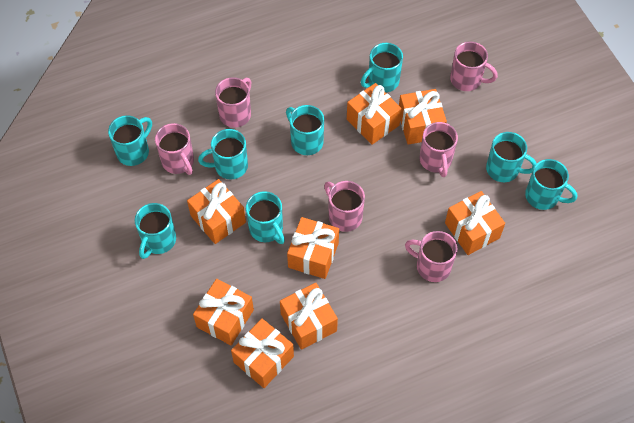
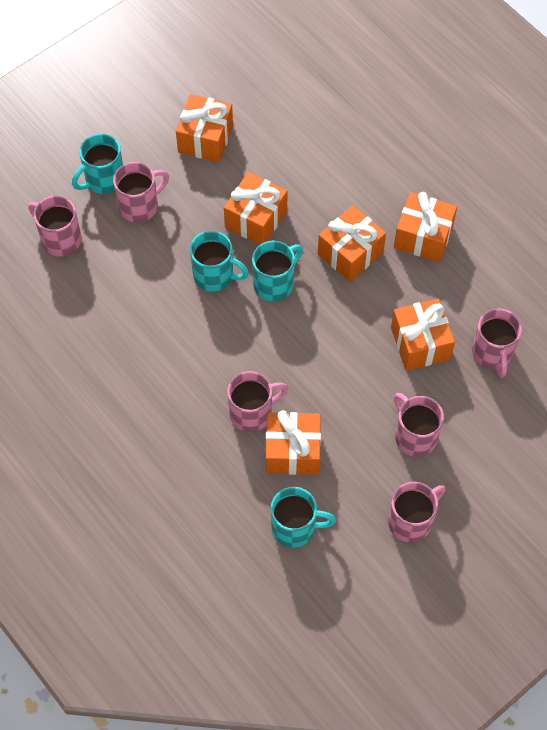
orange gift: [187,179,246,244] [193,279,254,345] [231,319,294,388] [280,283,338,350] [287,217,339,279] [347,83,402,145] [399,89,447,145] [445,191,505,255] = 8 -> [176,94,233,162] [224,172,288,245] [266,410,321,475] [318,205,386,282] [391,299,455,371] [394,192,457,262] = 6
turquoise mug: [108,115,152,166] [135,203,176,259] [198,129,248,179] [246,191,285,244] [286,105,324,155] [361,43,403,92] [486,132,537,182] [525,159,577,210] = 8 -> [72,134,123,194] [190,231,249,292] [252,241,303,302] [271,487,336,548] = 4

